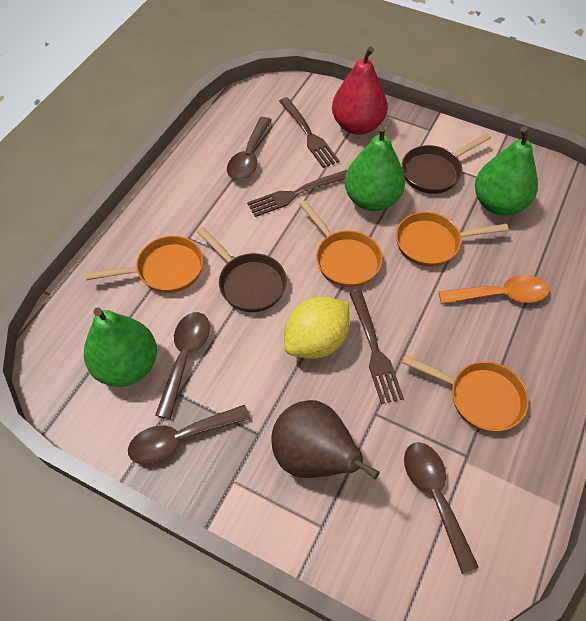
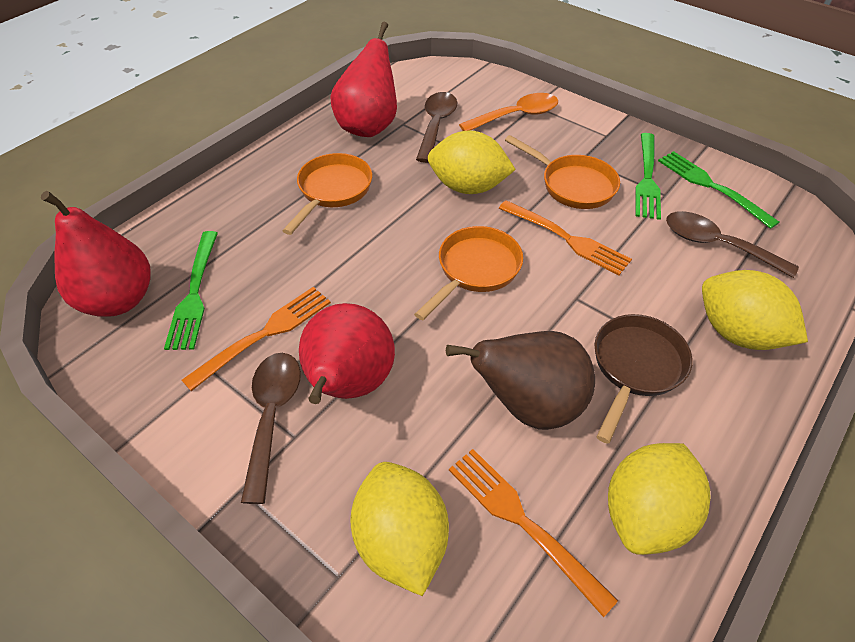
brown fork: [247,170,347,217] [279,97,339,168] [349,290,404,404] = 3 -> none = 0
brown pan: [197,227,287,312] [402,133,491,194] = 2 -> [595,314,692,444] = 1
brown spoon: [128,405,250,465] [155,312,210,419] [227,117,272,181] [404,442,479,574] = 4 -> [241,353,301,504] [416,92,457,163] [666,211,799,278] = 3
green fork: none = 0 -> [164,231,218,350] [635,133,661,220] [658,151,779,229] = 3
green pear: [84,308,157,387] [345,125,405,211] [475,126,538,215] = 3 -> none = 0
orange fork: none = 0 -> [182,287,331,391] [449,449,618,617] [498,200,632,275] = 3
orange pan: [86,236,203,293] [299,200,383,287] [396,212,508,267] [402,355,529,432] = 4 -> [283,153,372,235] [414,226,523,320] [505,135,620,209] = 3
red pear: [332,46,388,135] = 1 -> [41,191,151,317] [299,303,395,404] [330,22,397,137] = 3
yellow lemon: [284,296,350,359] = 1 -> [351,462,449,596] [428,131,516,194] [608,443,710,555] [702,270,808,350] = 4

